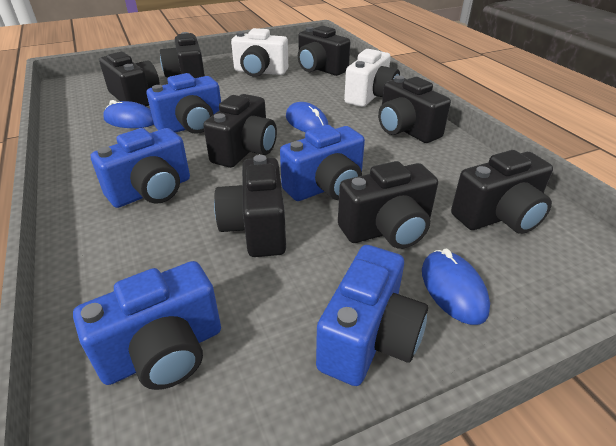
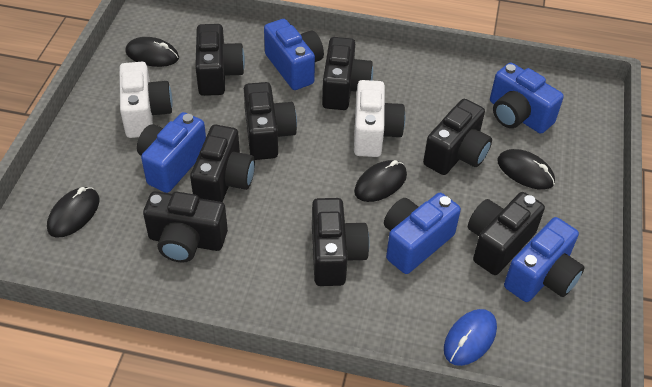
black mouse: none = 0 -> [47,187,99,238] [125,37,179,67] [354,160,407,202] [497,149,555,190] = 4
blue mouse: [103,100,154,128] [286,102,328,132] [422,249,490,325] = 3 -> [444,309,497,366] = 1

